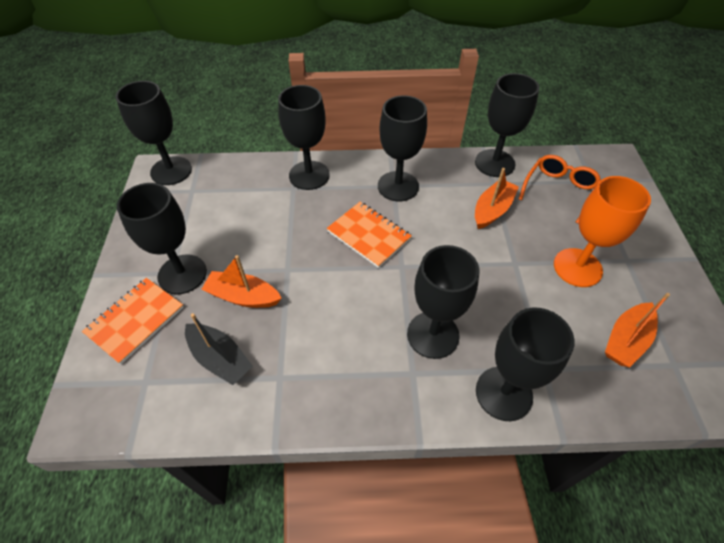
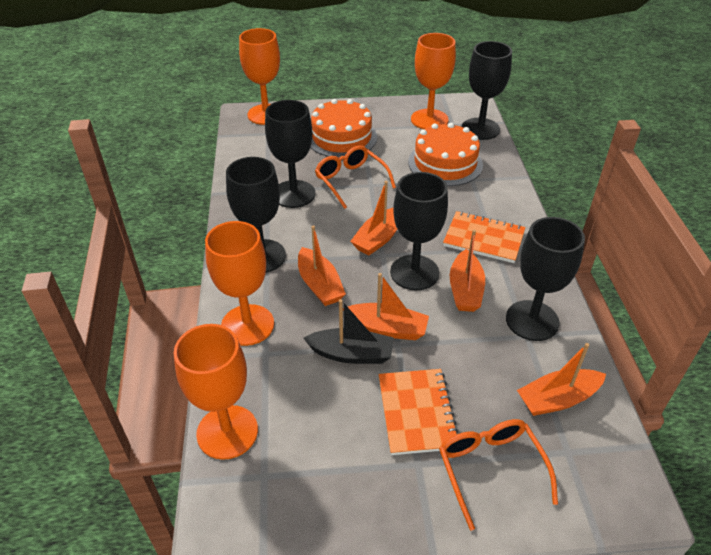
black goblet: [116,81,192,185] [117,183,207,294] [278,85,330,190] [378,95,427,201] [407,245,479,359] [475,73,539,177] [476,307,575,421] = 7 -> [226,157,286,273] [265,100,316,208] [390,172,448,290] [462,41,512,140] [506,217,585,341] = 5
orange boat: [201,255,282,308] [475,168,519,229] [605,293,670,368] = 3 -> [298,225,346,306] [343,273,429,340] [350,181,397,255] [450,230,485,312] [517,343,606,416] = 5
orange cake: none = 0 -> [310,99,377,158] [408,123,483,186] = 2
orange glasses: [519,155,601,224] = 1 -> [315,146,396,209] [439,419,558,531] = 2
orange goblet: [554,176,651,287] = 1 -> [174,324,258,460] [205,221,274,346] [239,28,280,125] [411,33,456,129] = 4

